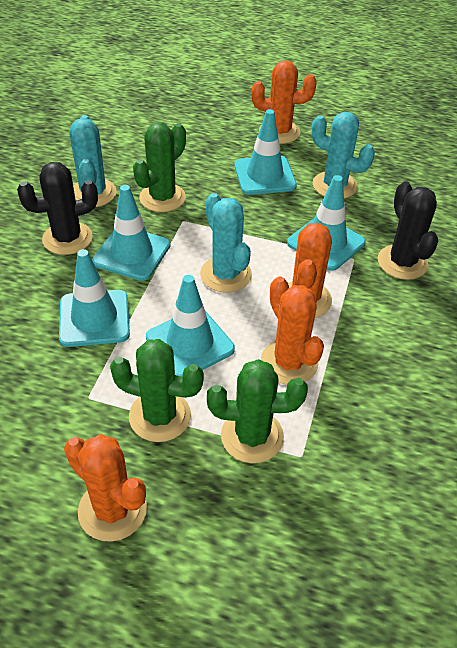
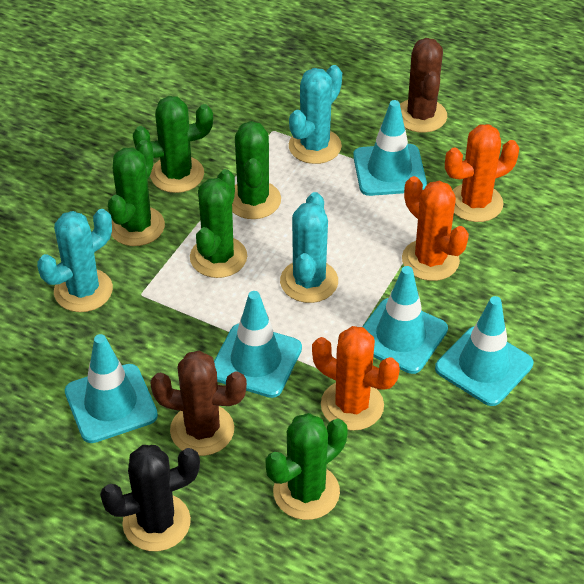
black cactus: [17,162,98,255] [378,181,438,280] = 2 -> [100,445,200,551] = 1
brown cactus: none = 0 -> [150,351,247,456] [400,38,447,133] = 2
green cactus: [110,339,204,442] [133,123,186,212] [207,359,308,463] = 3 -> [108,140,165,246] [133,96,213,193] [190,169,247,278] [232,121,281,219] [265,413,348,520] = 5
orange cactus: [64,434,147,542] [252,60,317,144] [261,277,324,385] [288,223,332,318] = 4 -> [312,326,400,431] [402,176,469,281] [445,124,519,222] = 3

